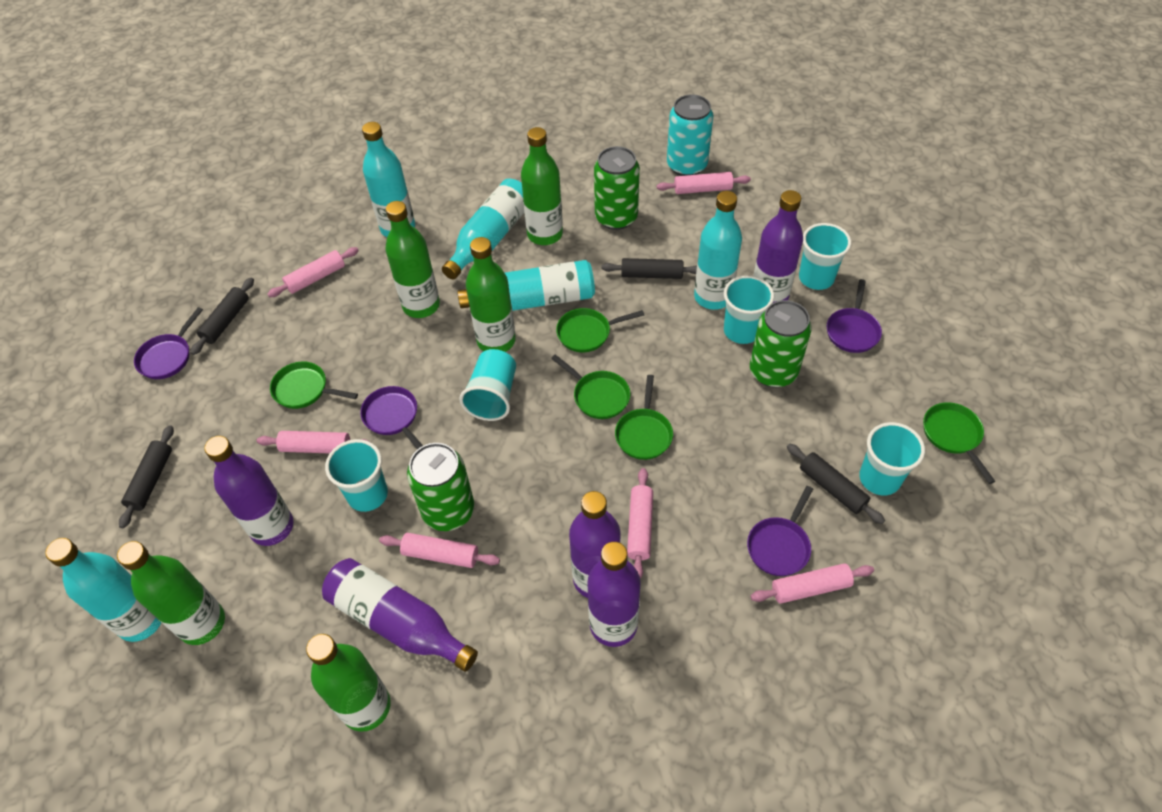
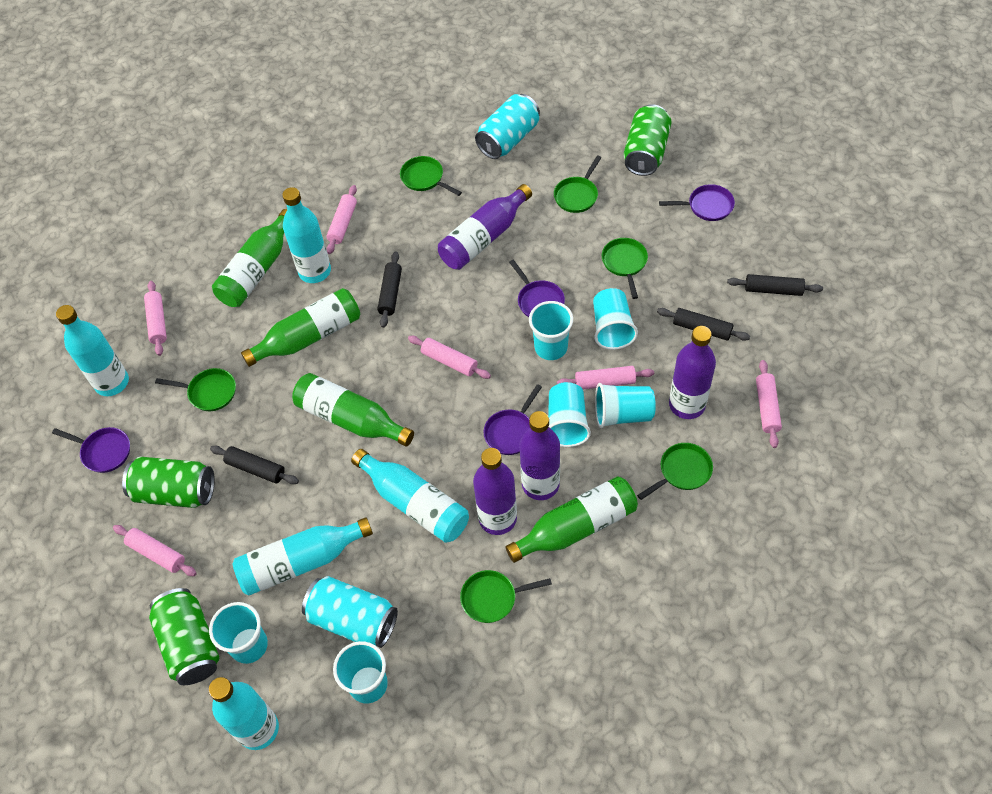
green bottle: [117,541,225,645] [306,634,391,732] [385,201,440,318] [466,237,516,352] [521,127,563,245] = 5 -> [212,209,287,307] [241,288,360,367] [292,373,414,446] [506,476,638,563] = 4
green pan: [270,362,358,409] [551,355,630,419] [556,308,644,352] [615,375,673,460] [923,402,995,484] = 5 -> [155,368,236,411] [400,156,462,196] [460,570,552,623] [554,156,602,213] [602,238,648,299] [637,443,713,500] = 6
purple bottle: [205,436,294,546] [322,558,478,672] [569,491,621,598] [587,542,641,647] [753,190,803,303] = 5 -> [438,184,532,270] [473,448,517,535] [520,411,560,500] [669,326,716,419] = 4
turquoise can: [667,94,714,176] = 1 -> [302,576,398,648] [475,94,540,159] = 2
turquoise cup: [325,439,388,512] [459,349,516,421] [724,275,774,344] [799,223,851,290] [859,422,925,496] = 5 -> [209,602,268,664] [333,641,388,704] [529,301,573,360] [548,382,591,447] [593,288,638,350] [595,383,656,428] = 6

